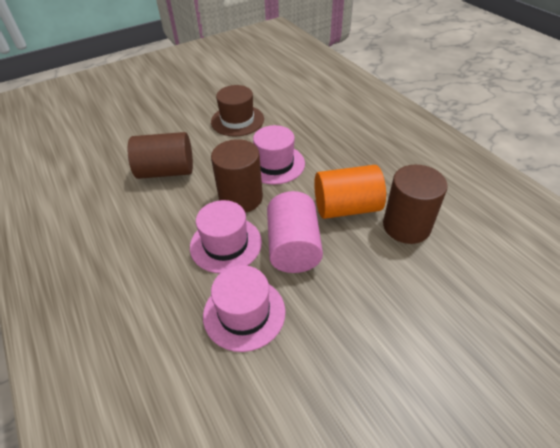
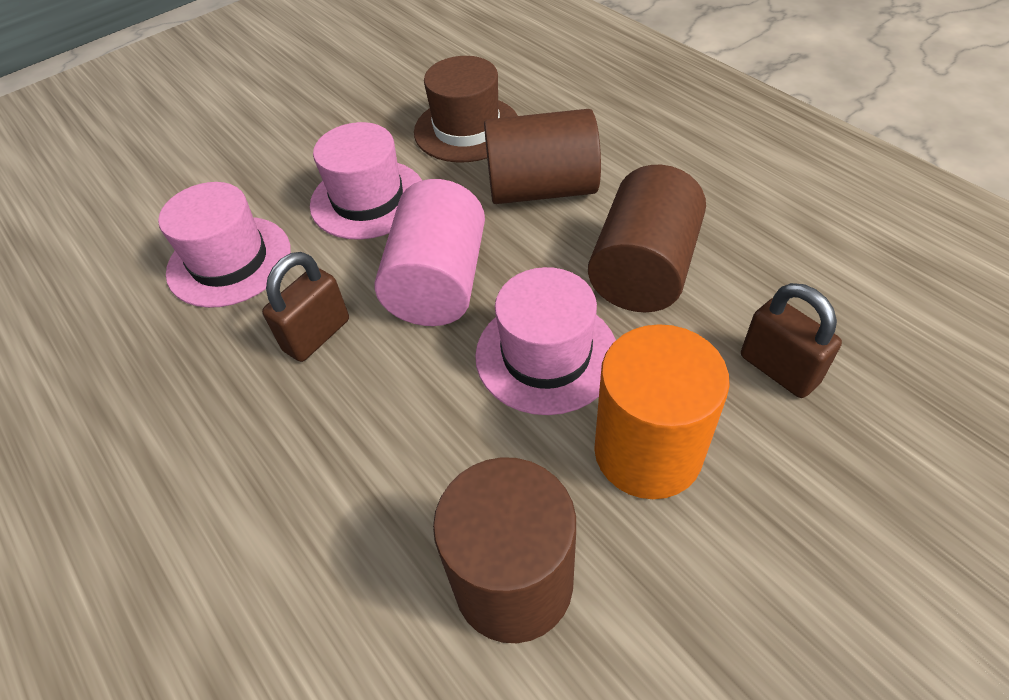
brown padlock: none = 0 -> [262,252,349,362] [741,283,842,398] = 2

